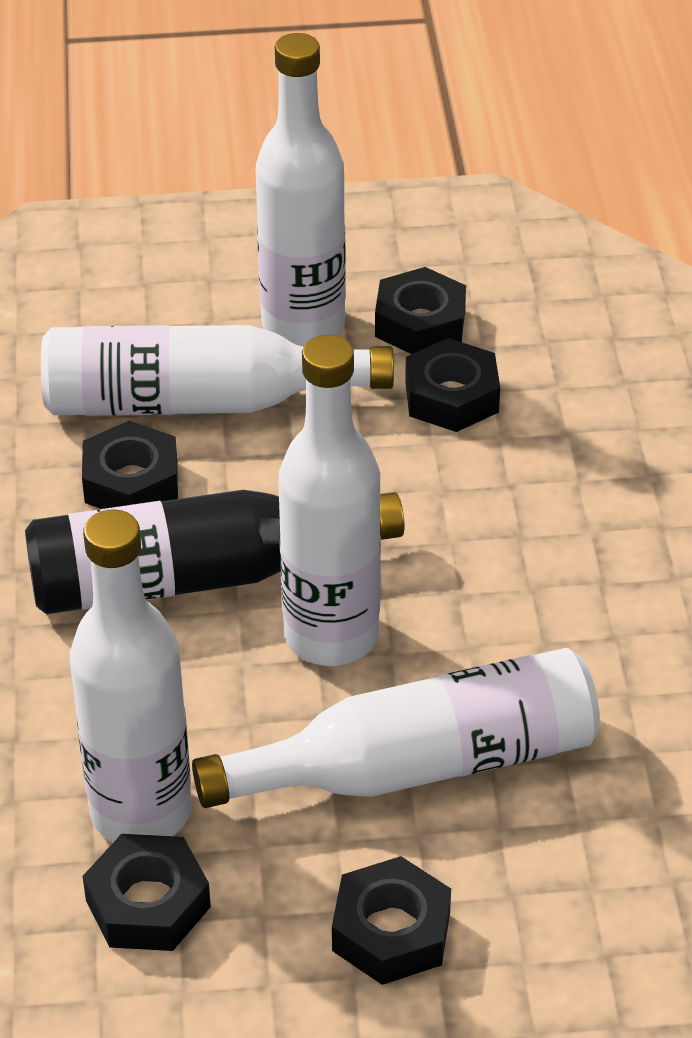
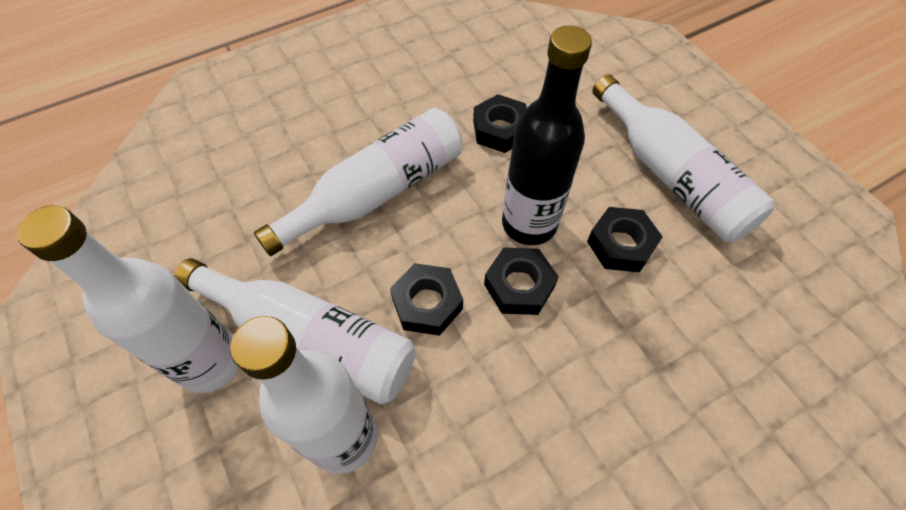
black nut: [82,421,178,509] [83,834,211,951] [332,856,451,985] [375,267,466,354] [405,338,500,432] = 5 -> [390,263,463,336] [473,94,527,153] [484,247,559,315] [587,207,663,272] = 4

